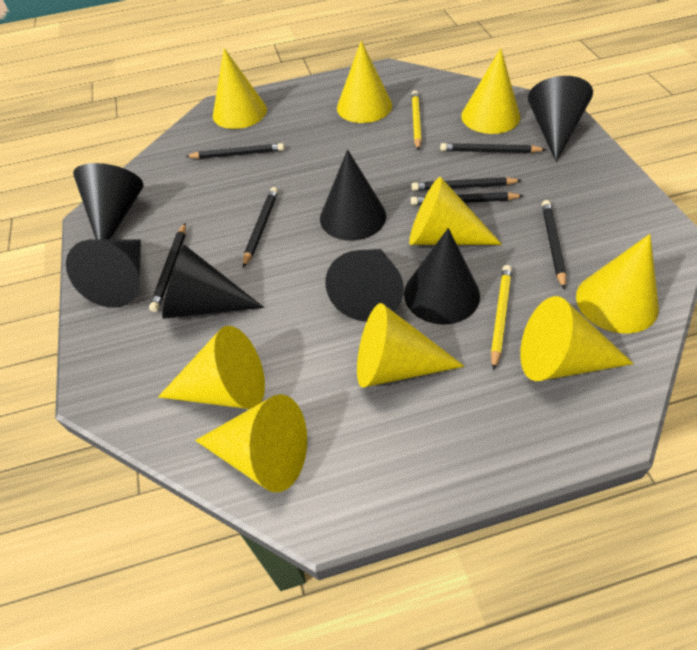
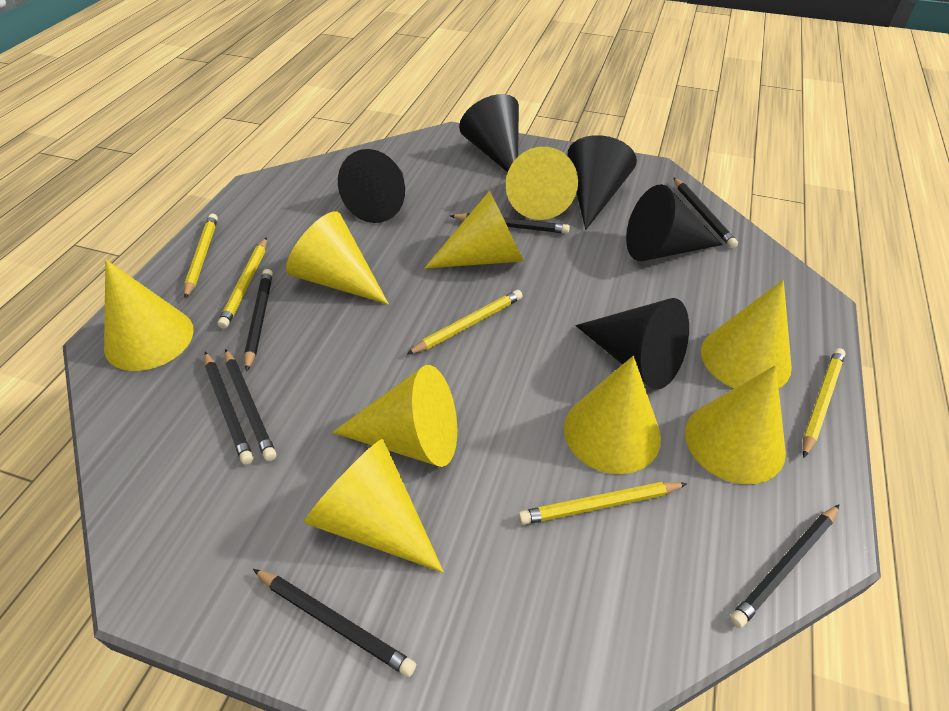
black cone: [66,239,141,308] [73,163,144,240] [162,245,264,319] [320,150,386,241] [326,249,404,322] [404,228,480,325] [528,76,593,162] = 7 -> [338,149,405,223] [459,94,519,172] [568,135,637,230] [575,298,689,390] [626,184,722,261] = 5
yellow pencil: [411,91,422,151] [491,265,512,371] = 2 -> [184,214,218,299] [218,237,267,329] [406,290,523,355] [518,482,688,525] [803,348,846,458] = 5

